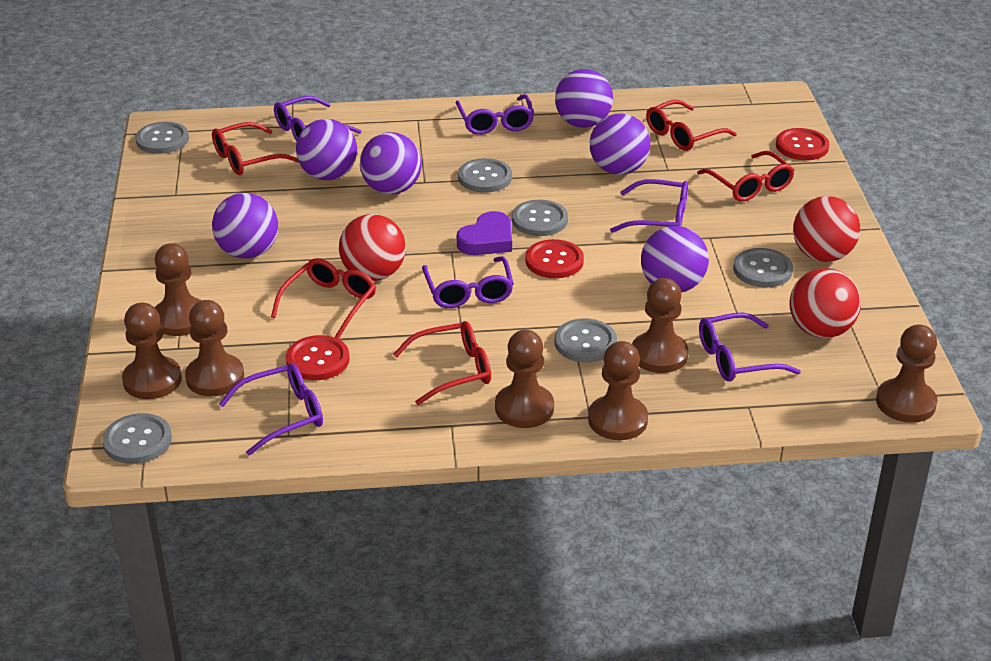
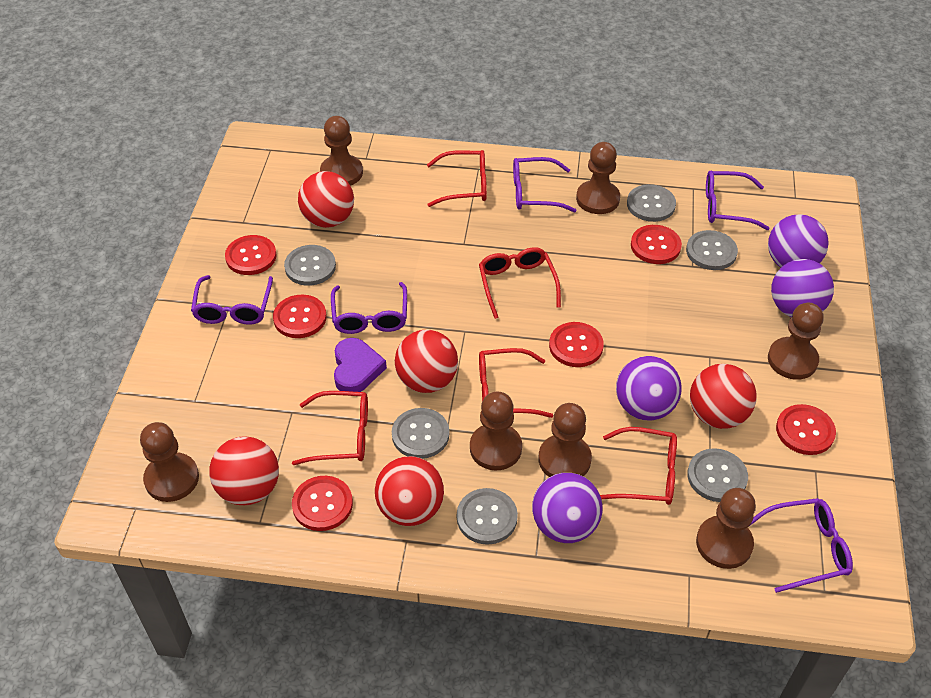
purple ball: [212,193,278,259] [296,119,357,180] [360,132,422,194] [555,69,613,128] [590,113,650,175] [641,226,709,293] = 6 -> [532,473,603,543] [616,356,682,420] [768,214,829,268] [771,259,834,317] = 4
purple glasses: [219,363,323,456] [274,96,361,141] [422,256,514,308] [455,94,534,135] [610,179,688,233] [699,312,801,382] = 6 -> [191,275,273,325] [331,282,407,334] [513,157,577,212] [706,171,770,230] [751,498,853,593] = 5
red ball: [339,214,406,281] [789,268,861,338] [793,196,860,262] = 3 -> [209,436,279,505] [298,171,354,228] [375,456,444,526] [395,330,458,393] [690,364,757,429] = 5
red button: [286,335,350,380] [525,239,584,278] [776,128,829,160] = 3 -> [225,235,277,275] [273,294,327,338] [292,476,353,531] [549,322,604,367] [631,225,682,264] [776,404,836,455] = 6

